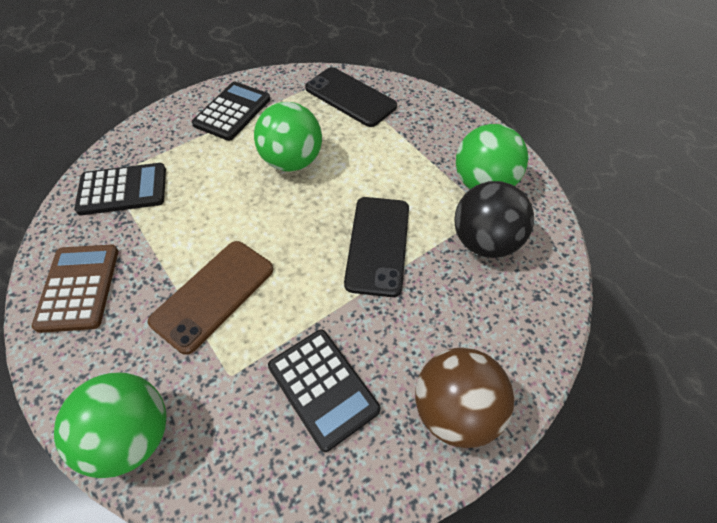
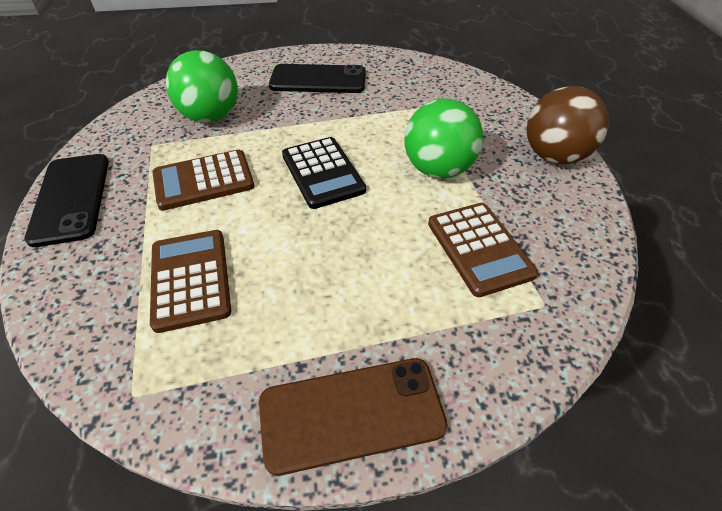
black ball: [454,181,534,258] = 1 -> none = 0
black calculator: [74,163,166,215] [192,82,270,141] [268,330,380,452] = 3 -> [282,137,366,209] = 1
brown calculator: [32,245,118,333] = 1 -> [150,230,231,333] [153,149,254,210] [428,203,538,297] = 3
green ball: [54,372,167,478] [254,102,322,172] [456,124,528,189] = 3 -> [166,50,238,123] [404,98,483,179] = 2

